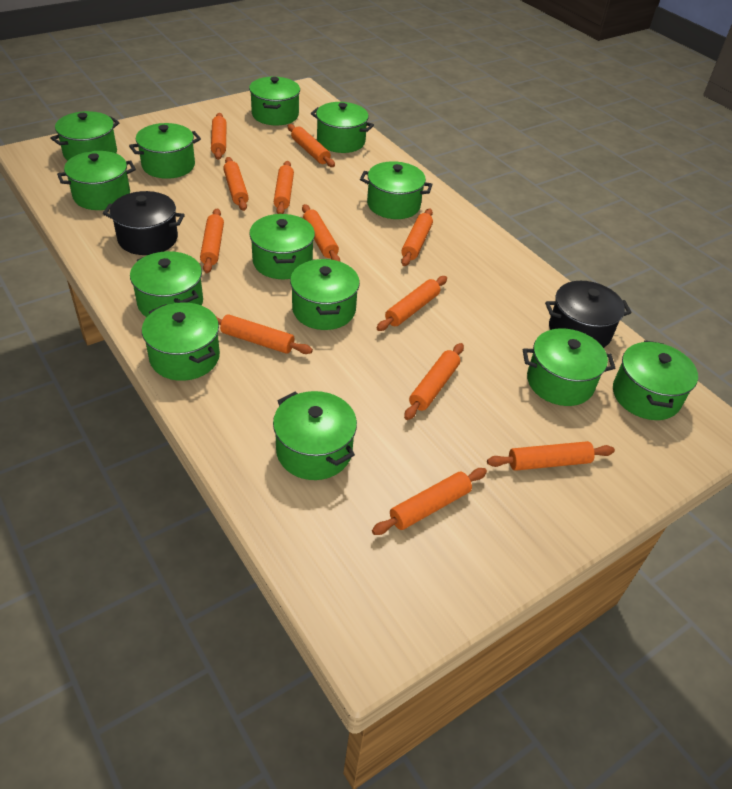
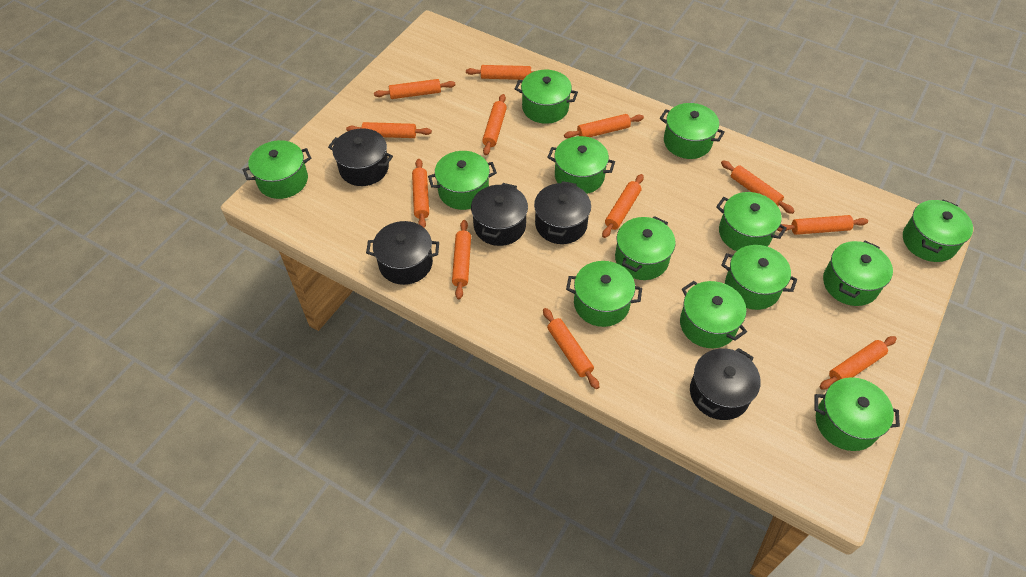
black pot: [103,191,185,255] [545,281,631,348] = 2 -> [328,128,393,186] [366,221,439,285] [471,183,528,246] [534,181,591,244] [690,348,761,420] = 5

